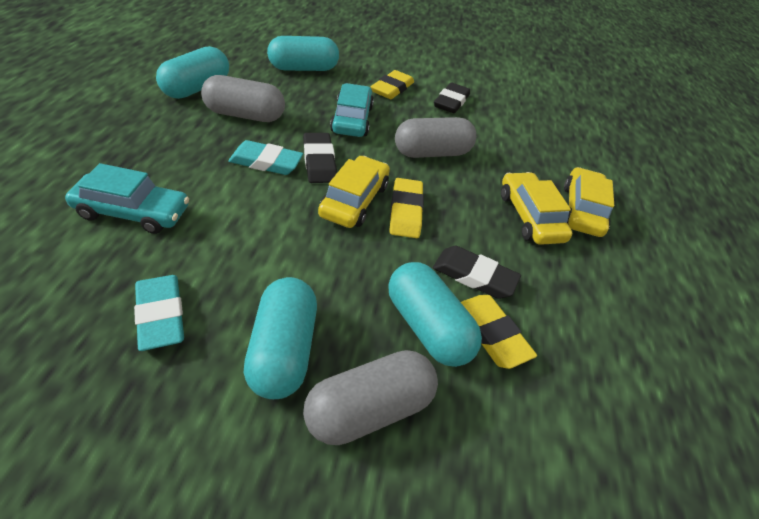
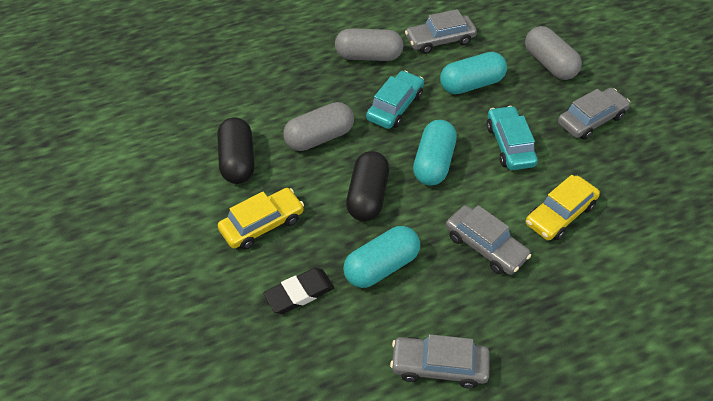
black capsule: none = 0 -> [217,118,255,184] [346,151,389,221] = 2
black eraser: [303,133,337,183] [433,246,521,299] [434,83,470,113] = 3 -> [263,268,334,314] = 1
grey car: none = 0 -> [390,334,490,389] [405,9,477,54] [446,205,531,275] [558,88,630,140] = 4
turquoise capsule: [156,46,229,99] [244,277,317,399] [267,36,339,71] [388,262,482,367] = 4 -> [343,226,420,288] [413,120,457,186] [440,52,507,94] = 3
turquoise eraser: [134,275,184,351] [228,140,303,175] = 2 -> none = 0
yellow car: [318,156,390,228] [501,172,572,245] [564,167,614,237] = 3 -> [218,188,304,250] [526,175,600,241] = 2
yellow eraser: [371,70,414,99] [389,178,424,238] [461,295,537,369] = 3 -> none = 0

